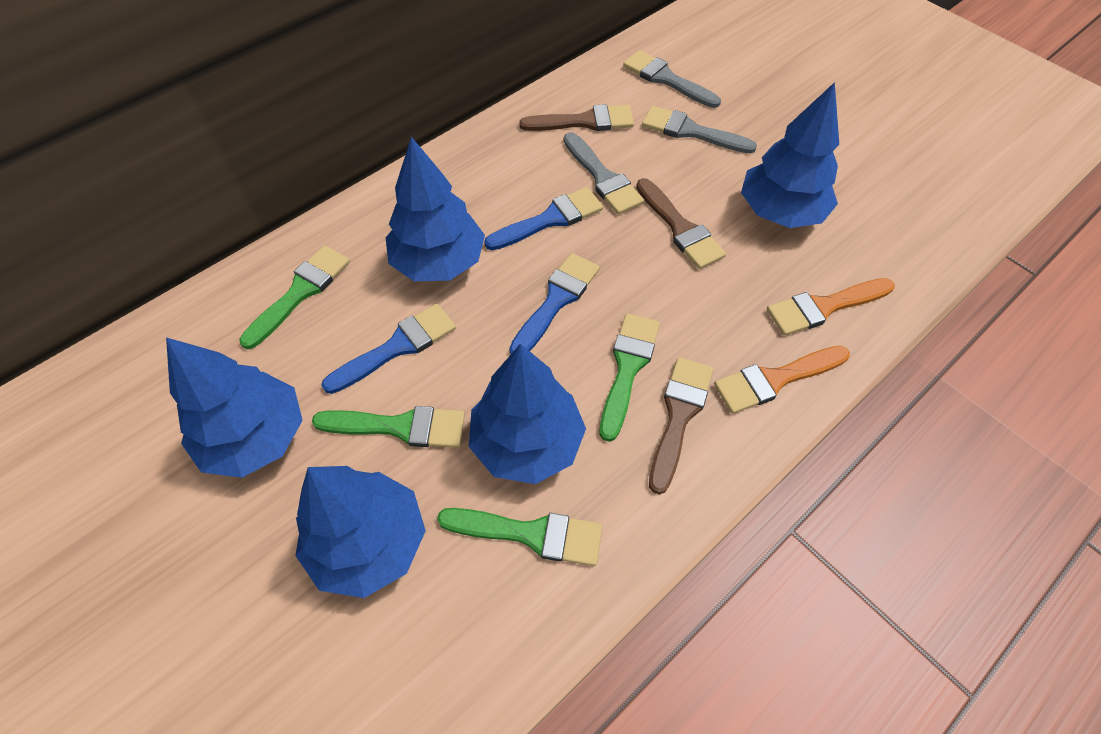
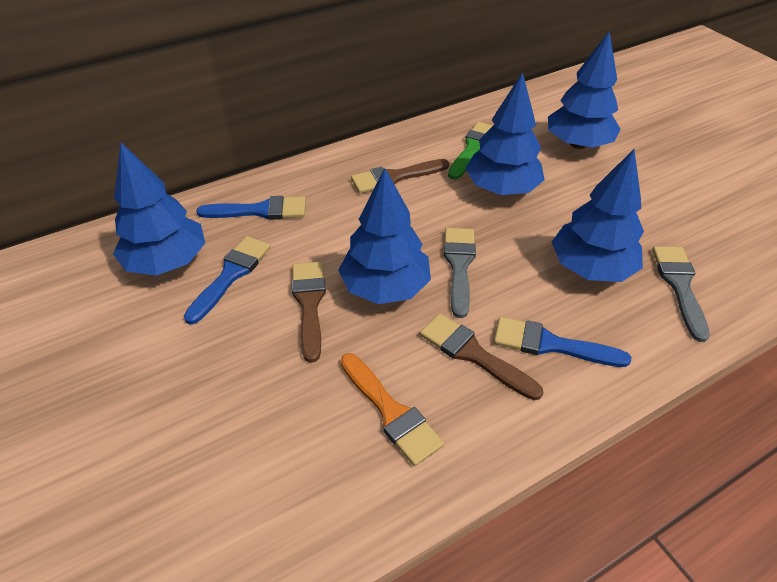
green brush: [239,245,350,349] [312,406,465,448] [437,508,602,566] [600,313,660,442] = 4 -> [448,122,493,180] = 1
grey brush: [564,132,644,214] [623,50,721,108] [642,106,757,154] = 3 -> [444,228,476,318] [652,246,710,342] = 2
orange brush: [714,346,850,414] [767,278,895,336] = 2 -> [341,353,444,466] = 1

